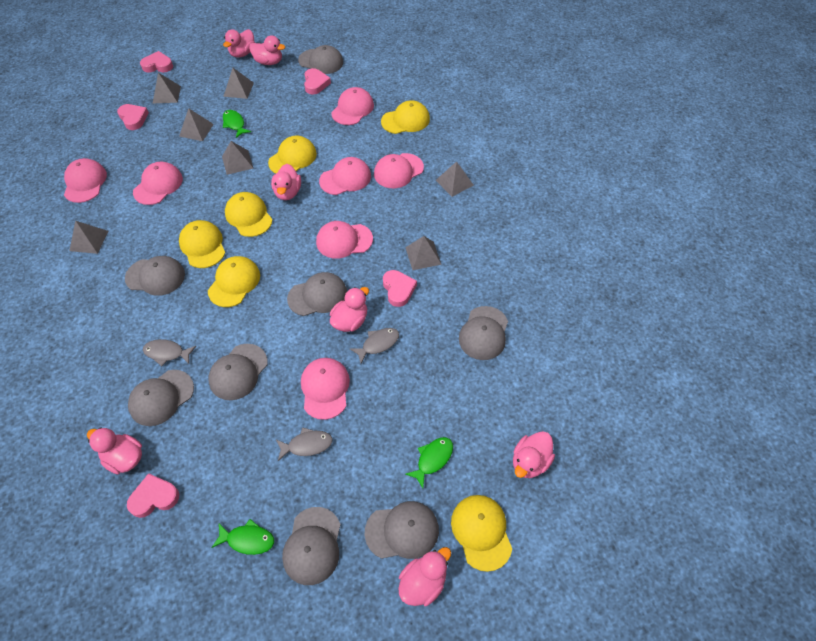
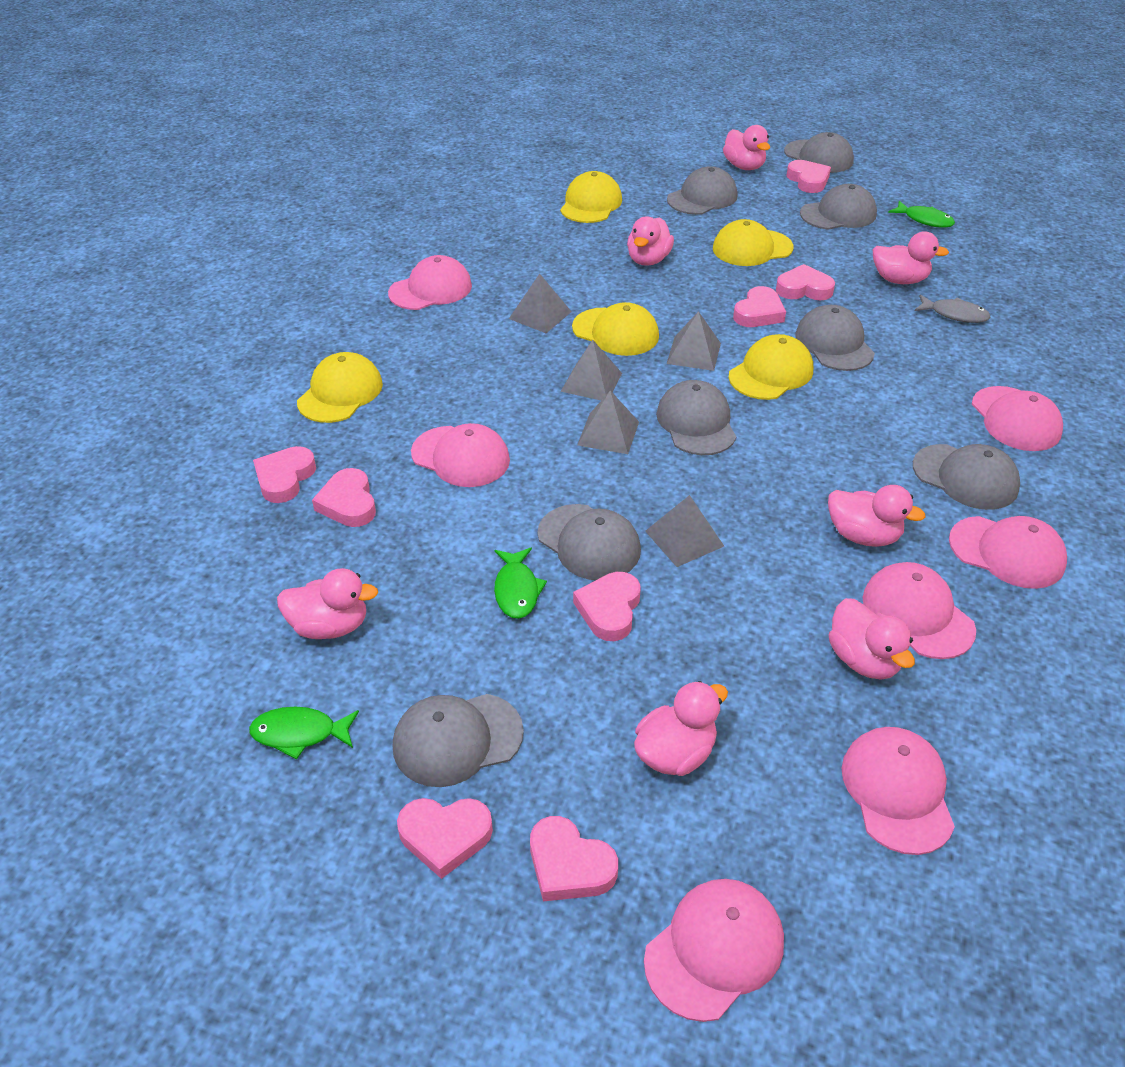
grey fish: [143,339,196,366] [276,427,333,461] [350,328,399,363] = 3 -> [915,294,990,323] = 1
grey pyramid: [69,221,108,254] [153,73,181,103] [179,108,214,141] [222,141,253,175] [223,68,254,99] [405,236,442,270] [436,161,474,197] = 7 -> [509,274,572,333] [560,340,622,400] [577,390,639,454] [645,495,724,567] [666,311,721,371] = 5
pink heart: [117,104,149,130] [127,473,179,518] [140,51,173,73] [304,68,331,95] [383,270,417,307] = 5 -> [253,446,316,503] [312,468,376,527] [397,798,493,879] [530,816,618,901] [573,572,640,641] [733,286,786,327] [776,264,835,300] [786,160,831,193] = 8
yellow cap: [179,220,225,268] [208,256,260,307] [225,192,272,237] [268,136,317,174] [381,100,430,134] [451,495,512,572] = 6 -> [297,352,383,423] [560,171,622,223] [572,302,659,356] [713,219,793,266] [729,334,813,400] = 5

